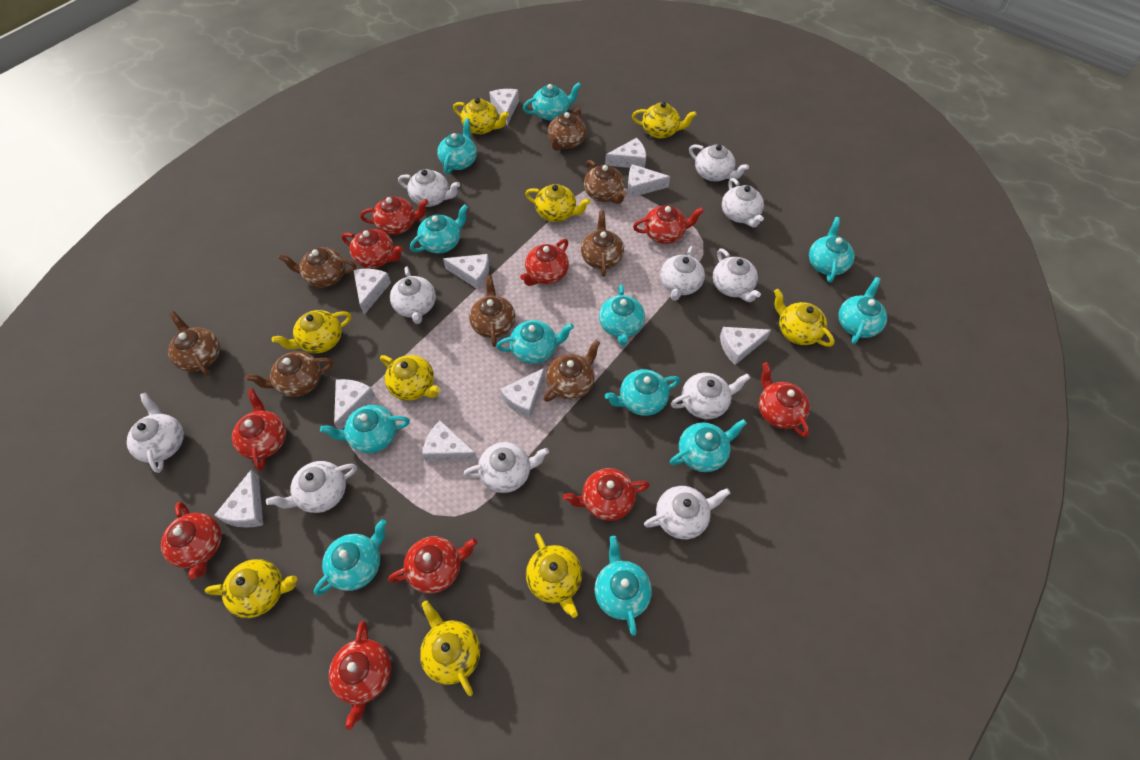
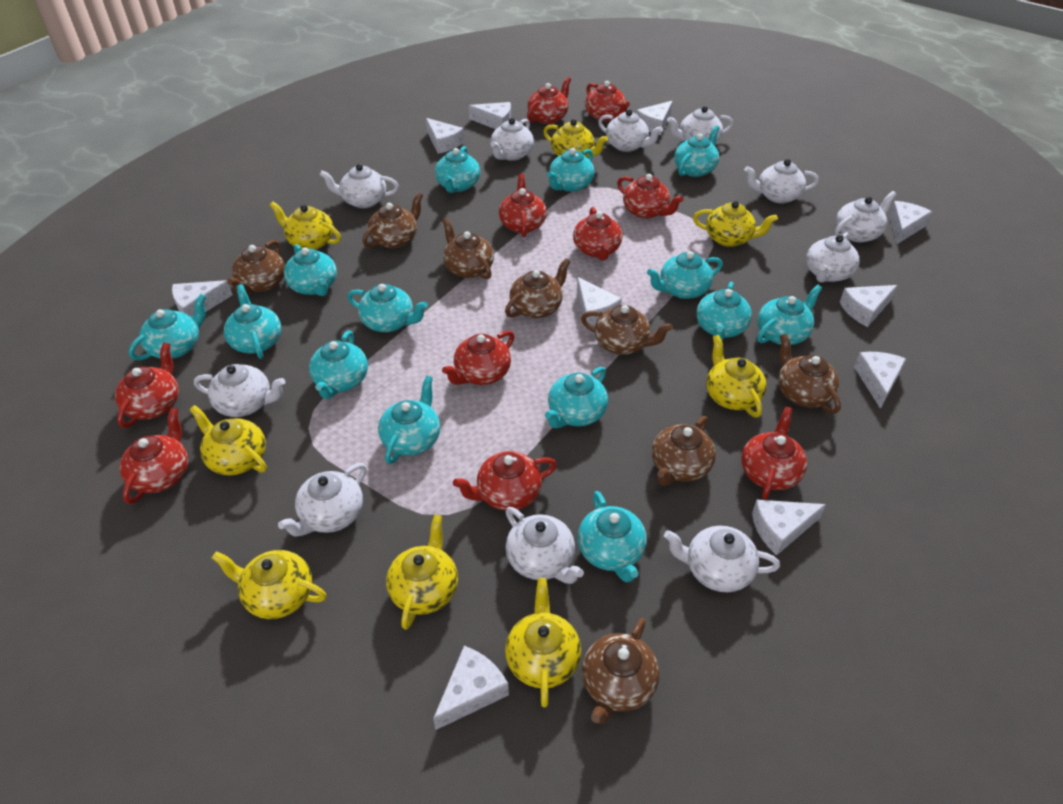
turquoise teapot: [314,519,386,595] [320,405,410,453] [410,204,468,254] [437,118,477,174] [496,320,574,364] [523,82,581,120] [594,536,652,636] [599,284,645,345] [605,369,681,416] [670,419,747,472] [809,217,854,283] [838,277,887,344] = 12 -> [129,294,206,360] [224,284,281,359] [284,244,337,296] [309,330,368,399] [347,284,428,332] [378,375,440,464] [435,146,480,193] [545,367,608,428] [547,148,595,192] [578,491,647,582] [647,251,723,299] [674,125,720,177] [696,282,752,341] [757,284,822,345] = 14
yellow teapot: [205,559,297,618] [272,310,351,353] [380,355,440,401] [420,601,480,696] [453,98,509,134] [525,184,590,222] [526,533,582,618] [632,102,697,139] [774,289,834,347] = 9 -> [190,405,267,475] [212,550,327,619] [269,202,341,250] [386,514,458,630] [505,578,581,708] [543,119,608,158] [693,201,778,247] [706,335,767,418] = 8

